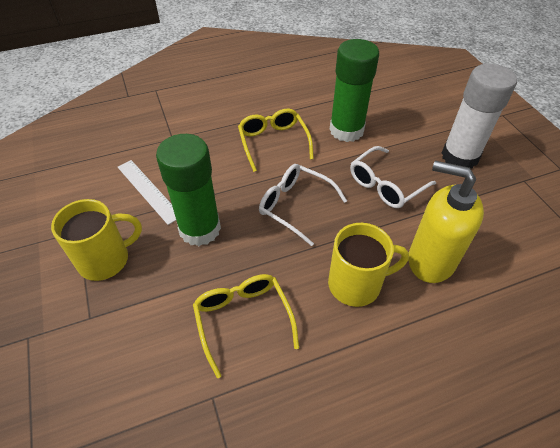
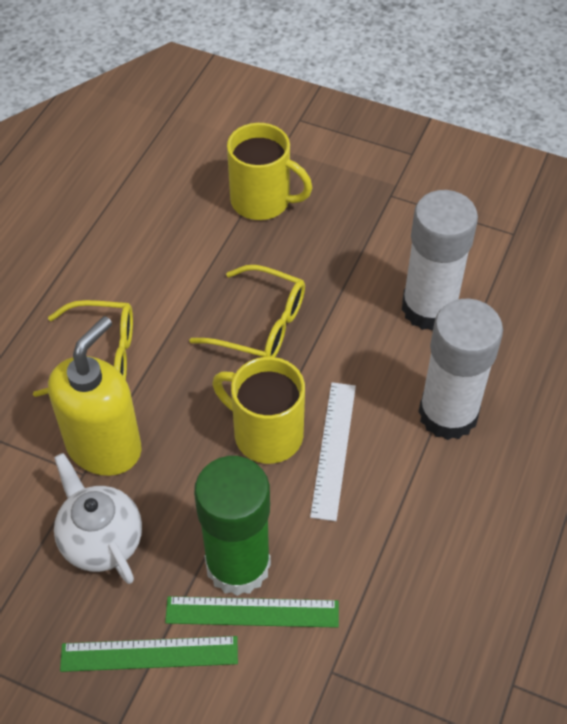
green glue stick: [156,134,221,246] [329,39,379,142] = 2 -> [194,456,271,596] = 1
green ruler: none = 0 -> [60,636,238,672] [165,596,339,628] = 2
white glasses: [259,164,347,246] [350,146,436,208] = 2 -> none = 0
white glue stick: [442,64,517,168] = 1 -> [402,190,478,331] [418,299,503,440] = 2
white teapot: none = 0 -> [54,453,142,584] = 1

